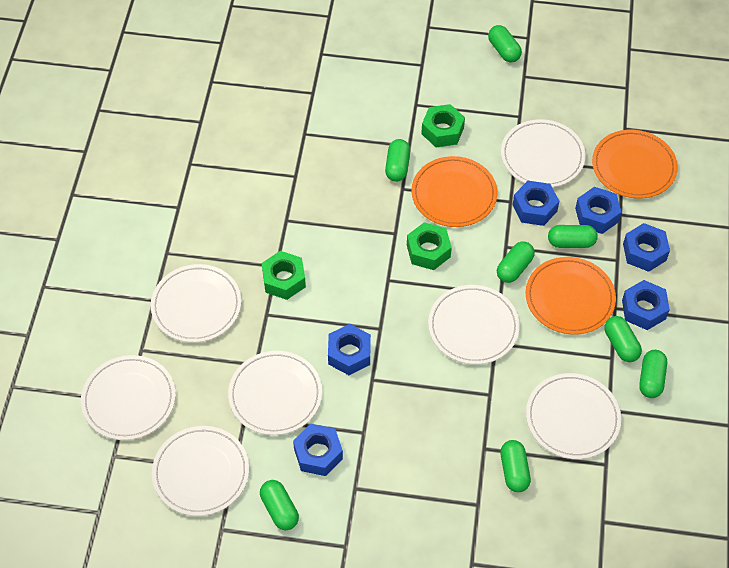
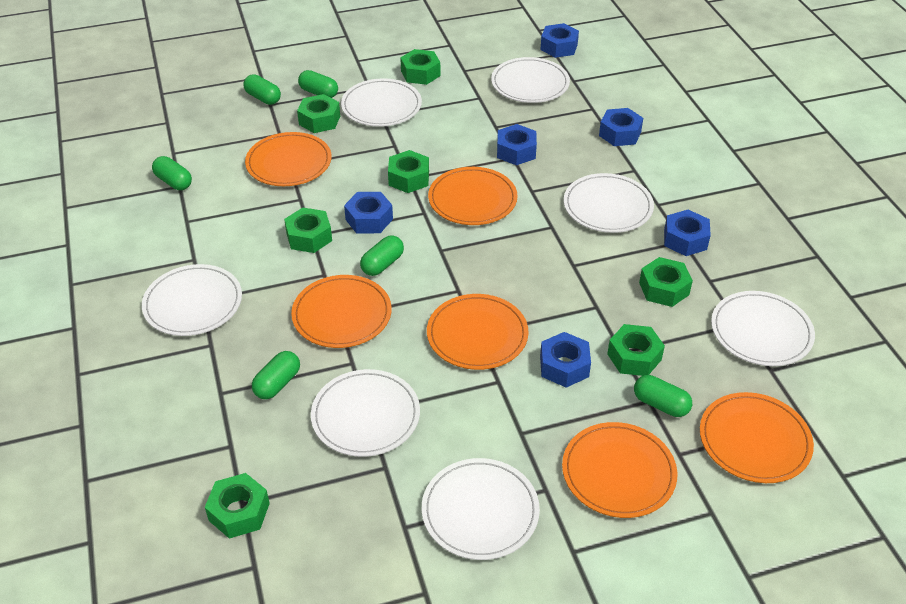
green capsule: [260,480,299,530] [385,139,410,182] [488,25,522,62] [497,242,535,283] [500,440,531,492] [548,225,598,248] [605,316,642,362] [639,350,667,398] = 8 -> [152,156,192,190] [243,74,281,105] [252,351,300,399] [298,70,338,98] [360,235,404,276] [634,375,692,417] = 6
green nut: [262,251,306,300] [407,222,452,270] [421,104,465,147] = 3 -> [205,473,270,539] [284,208,332,253] [297,94,340,133] [388,150,429,193] [400,49,440,85] [607,324,665,376] [639,257,693,307] = 7
orange plate: [411,156,497,227] [526,257,616,335] [592,130,678,199] = 3 -> [245,132,332,186] [291,275,392,348] [427,294,529,370] [428,167,518,225] [562,422,677,518] [700,392,814,483] = 6

